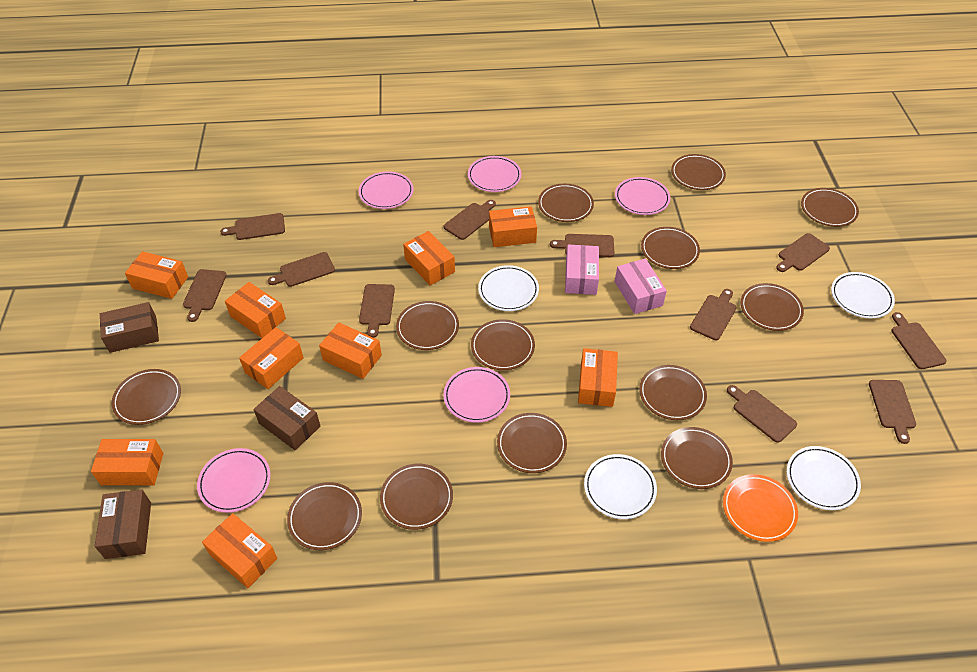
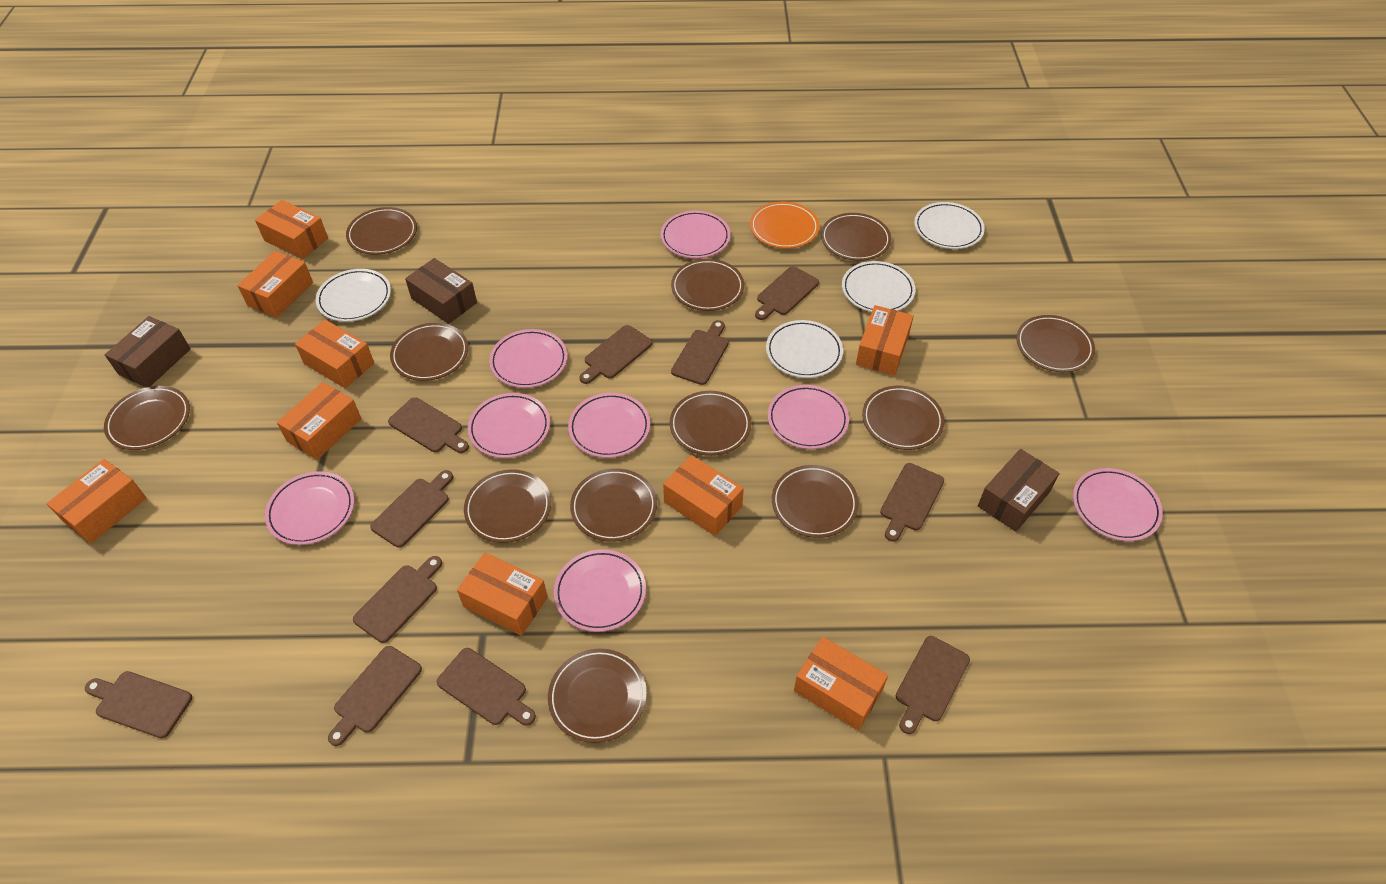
brown plate: [112,369,181,425] [287,482,362,550] [380,464,453,530] [396,301,459,350] [471,319,535,370] [497,413,567,473] [538,184,594,222] [639,365,707,420] [641,227,700,269] [661,427,733,489] [671,154,726,190] [741,283,804,331] [801,188,859,227] = 13 -> [104,386,190,450] [346,207,417,255] [390,323,468,381] [464,469,551,543] [548,648,647,743] [570,468,657,542] [670,391,751,456] [671,259,744,311] [772,465,859,538] [821,213,891,261] [862,386,944,450] [1016,315,1095,372] = 12
pink box: [565,244,599,295] [615,259,667,314] = 2 -> none = 0
pink plate: [197,448,271,513] [359,171,414,209] [443,367,510,423] [468,156,522,192] [615,177,670,215] = 5 -> [265,471,354,545] [468,393,550,458] [489,329,567,388] [554,549,646,632] [568,393,650,458] [661,211,731,258] [768,385,849,449] [1073,468,1163,541] = 8

